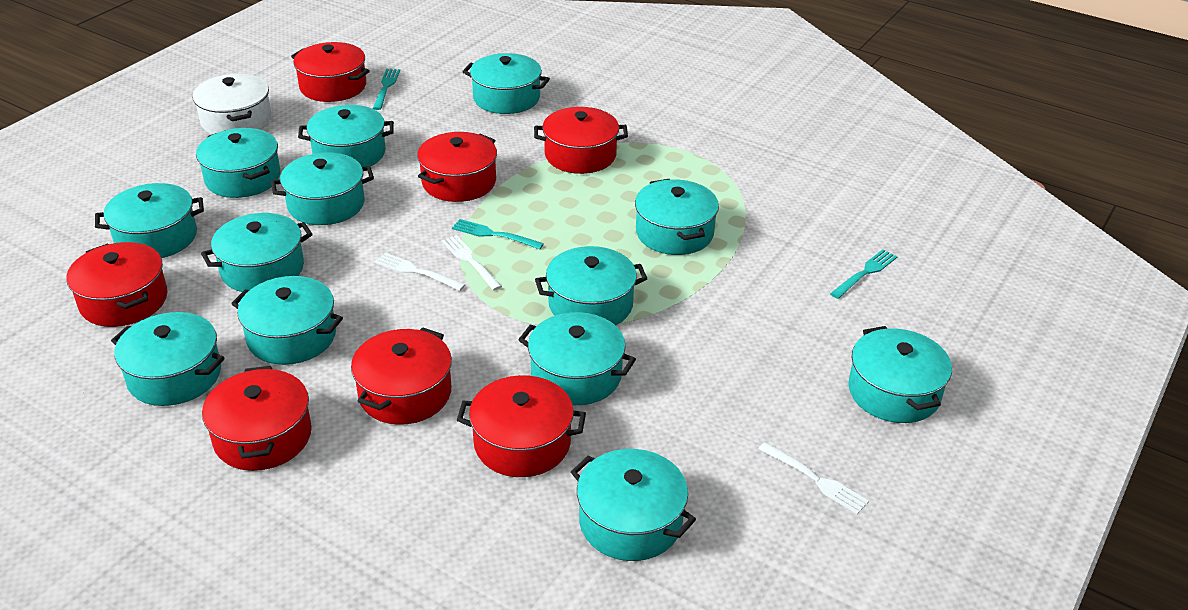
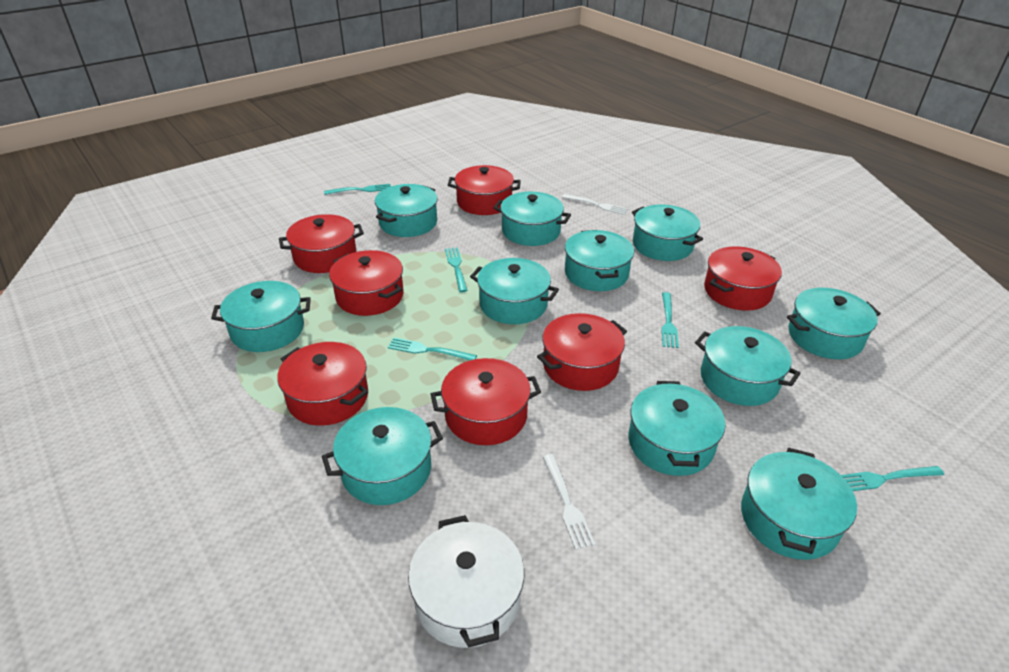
turquoise fork: [373,69,400,110] [452,219,544,249] [830,249,898,299] = 3 -> [324,184,391,195] [388,338,477,361] [445,247,468,292] [661,292,679,348] [841,466,944,491] = 5
turquoise pot: [95,183,204,258] [111,312,225,406] [196,128,280,198] [201,213,313,292] [231,276,343,365] [271,152,374,225] [298,105,394,167] [463,53,550,114] [518,312,636,405] [535,246,648,326] [571,449,696,561] [635,179,719,255] [848,326,952,423] = 13 -> [211,281,311,352] [322,407,443,505] [375,184,438,237] [470,258,559,324] [493,192,571,246] [565,230,634,291] [629,381,726,476] [632,205,703,261] [695,326,801,406] [741,448,857,560] [787,288,881,359] = 11
white fork: [375,253,465,291] [442,235,502,291] [758,442,869,514] = 3 -> [543,454,595,550] [562,194,628,215] = 2

